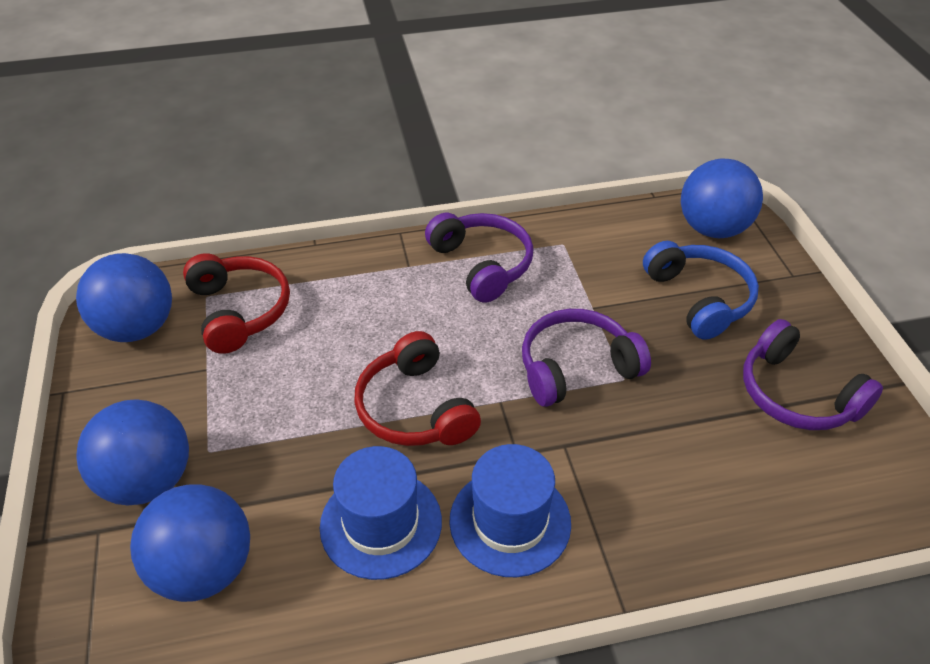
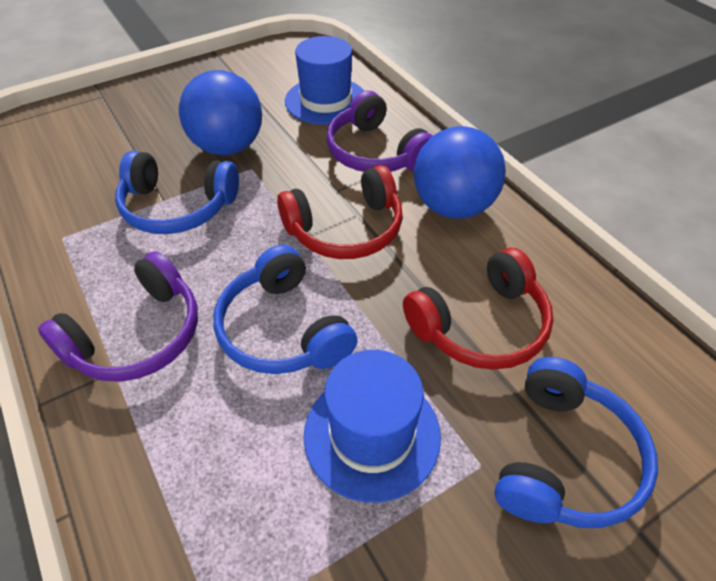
blue ball: [76,253,172,342] [76,399,189,506] [130,484,250,602] [681,159,763,238] = 4 -> [179,70,262,155] [414,126,506,219] = 2
blue headphones: [643,241,759,340] = 1 -> [115,151,239,234] [213,245,358,374] [495,357,658,528] = 3
purple headphones: [425,213,533,303] [522,309,651,407] [743,319,883,430] = 3 -> [38,251,198,382] [326,90,433,172] = 2

